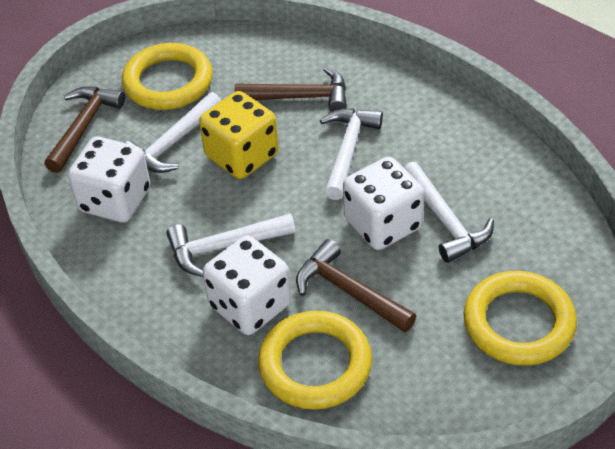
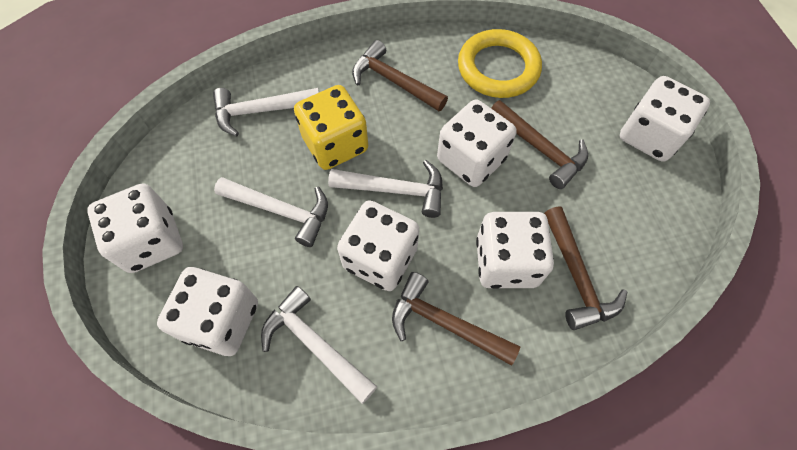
brown hammer: [44,87,125,173] [234,67,347,112] [296,239,416,332] = 3 -> [352,40,448,111] [392,272,520,366] [491,100,588,189] [544,206,627,330] = 4
white dice: [68,137,151,223] [203,235,291,335] [343,157,424,250] = 3 -> [87,183,183,273] [157,267,258,356] [337,200,419,291] [437,100,516,187] [476,212,554,289] [620,76,710,162] = 6
yellow ring: [122,43,213,110] [258,311,372,410] [464,271,577,365] = 3 -> [458,29,542,98] = 1

